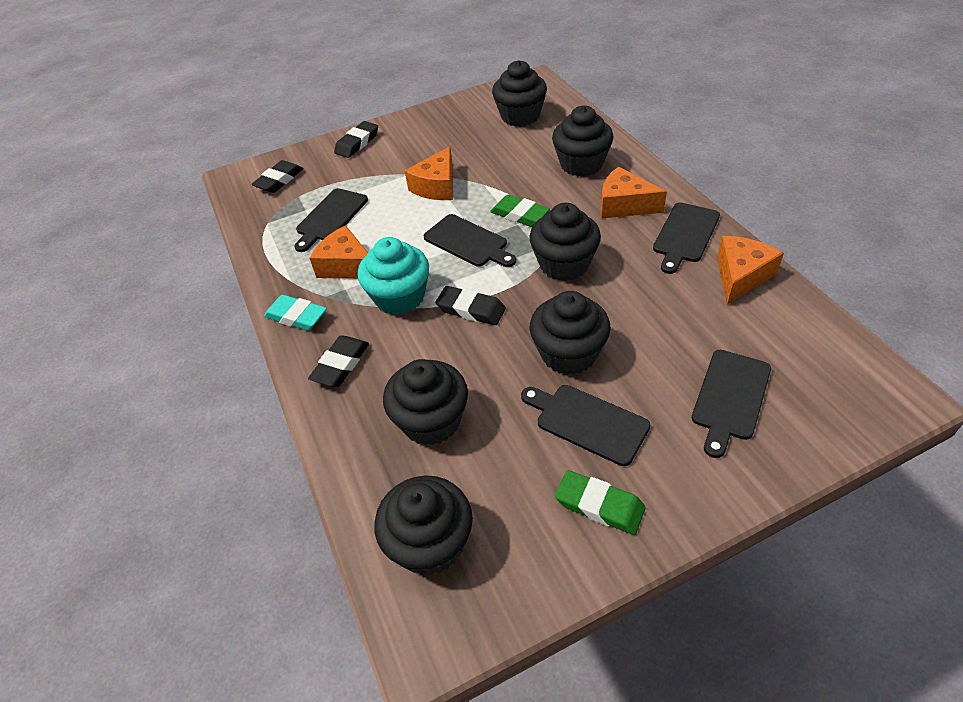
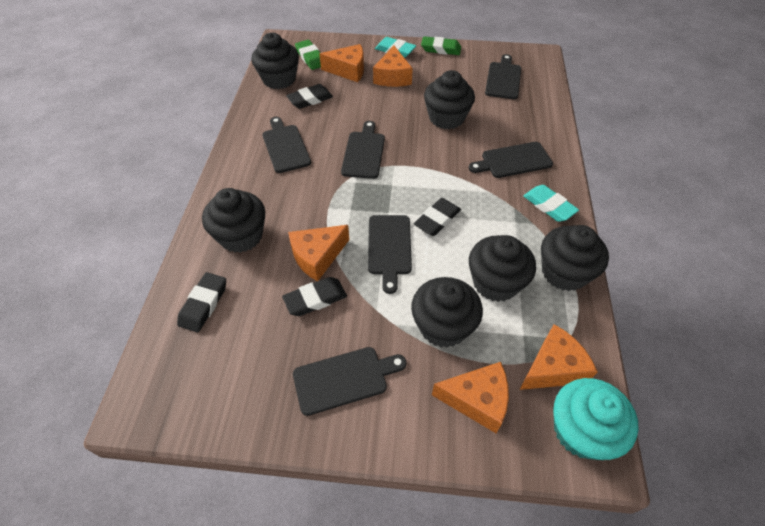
black cutting board: [294,188,368,252] [424,214,516,267] [521,385,650,466] [653,202,720,274] [692,350,771,458] = 5 -> [262,117,311,173] [293,347,406,416] [341,121,385,179] [368,215,412,294] [469,142,553,178] [485,54,521,99] = 6
orange cheese: [309,225,368,279] [405,147,453,200] [601,167,667,218] [717,236,784,305] = 4 -> [288,225,349,281] [319,44,364,82] [373,46,413,87] [432,362,509,433] [520,324,598,390] = 5
turquoise eraser: [264,295,327,331] = 1 -> [375,37,416,58] [523,185,579,222] = 2

